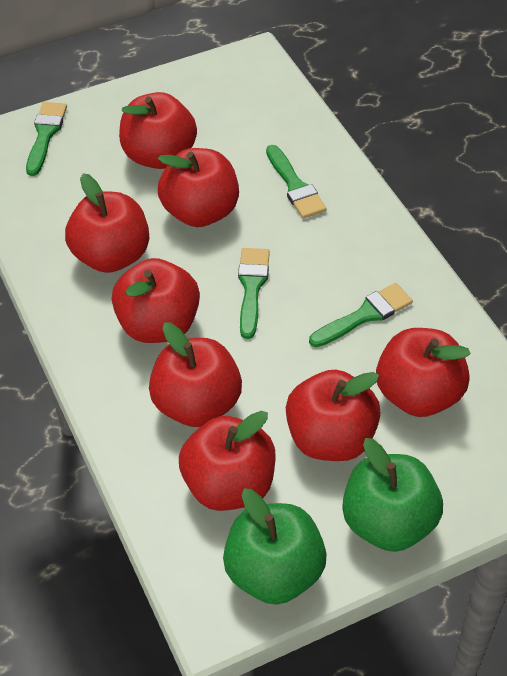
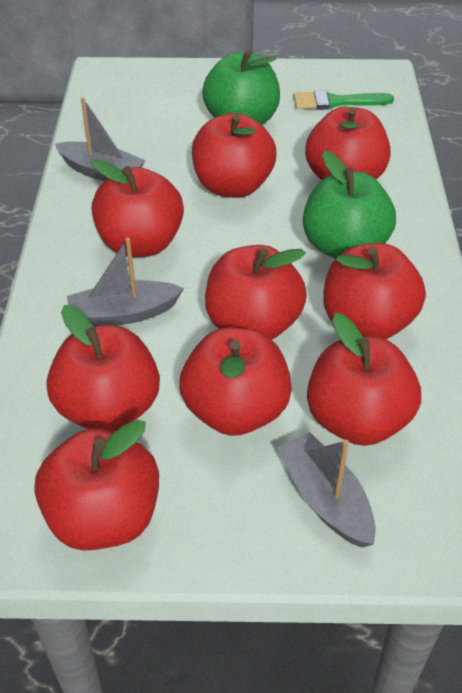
green brush: [26,102,67,176] [238,248,270,339] [266,145,327,219] [309,283,413,347] = 4 -> [294,90,394,110] = 1
grey boat: none = 0 -> [55,98,145,181] [67,238,184,326] [277,432,376,548] = 3
red apple: [65,173,149,273] [112,258,200,343] [119,92,197,169] [149,322,242,427] [158,148,239,227] [179,411,276,511] [286,370,381,461] [376,328,471,417] = 8 -> [34,420,159,550] [47,305,160,432] [91,159,184,257] [179,327,292,436] [192,113,276,198] [205,245,307,340] [305,107,391,180] [307,313,421,446] [323,243,426,339] = 9

